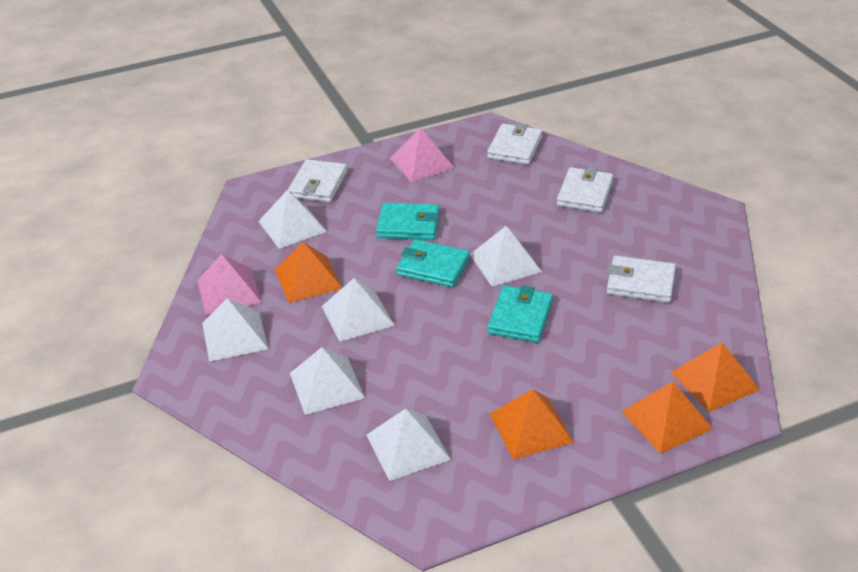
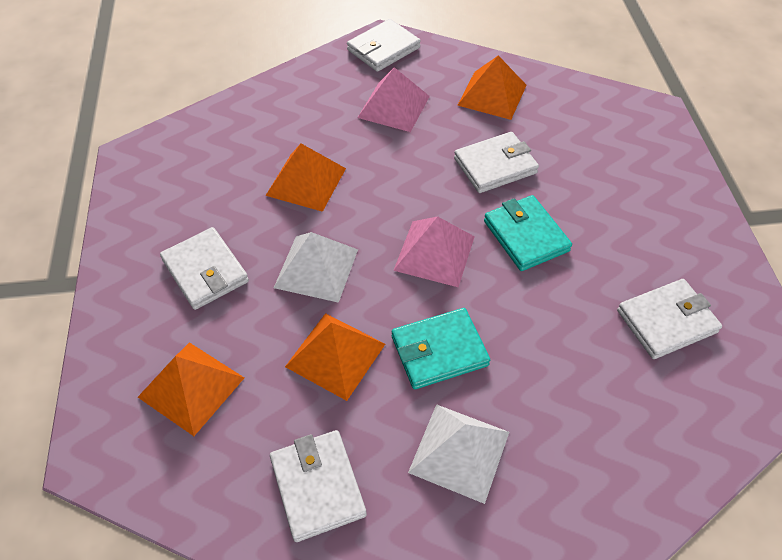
turquoise wallet: [376,202,440,240] [396,239,470,287] [488,285,553,343] = 3 -> [392,308,490,389] [484,195,572,271] = 2
white pyramid: [202,298,268,362] [258,190,327,249] [290,347,365,415] [322,278,395,342] [367,408,451,481] [470,226,542,286] = 6 -> [274,232,358,303] [408,404,509,504] = 2
white wallet: [288,159,347,202] [487,123,542,165] [557,167,613,213] [607,256,676,303] = 4 -> [160,227,249,310] [270,430,367,542] [347,19,421,72] [454,132,539,193] [617,279,722,359] = 5

